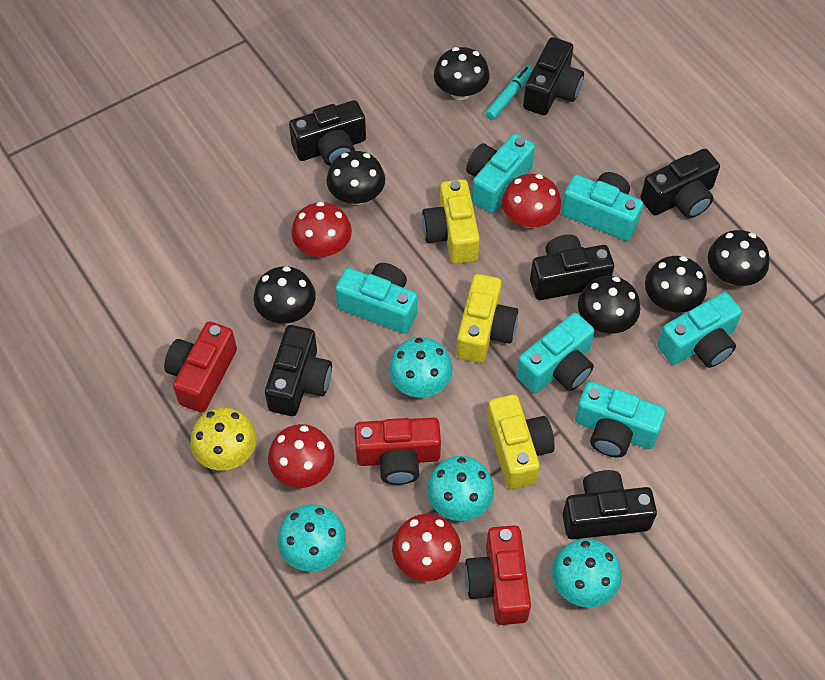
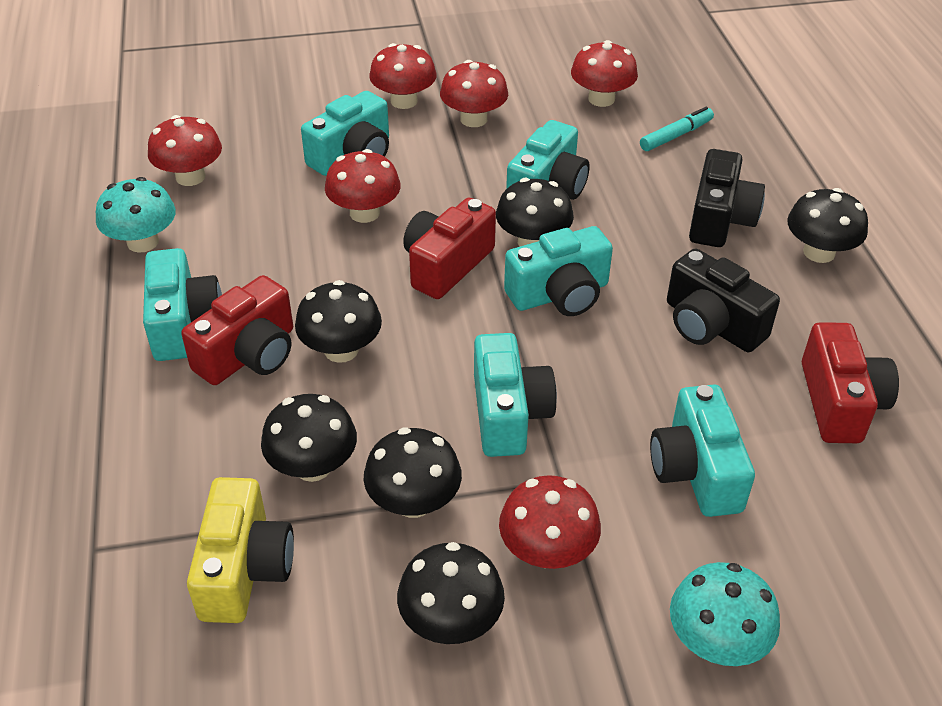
black camera: [265,325,332,416] [289,100,366,166] [523,37,584,115] [530,234,614,300] [563,470,657,539] [640,149,720,218] = 6 -> [667,248,780,352] [689,149,765,247] = 2
red mushroom: [268,424,335,488] [291,202,352,257] [392,514,461,581] [502,174,561,228] = 4 -> [148,115,222,186] [325,149,400,223] [369,43,436,109] [440,60,508,127] [499,475,601,569] [571,40,638,107] = 6
turquoise mushroom: [277,504,346,572] [389,337,453,397] [427,456,494,521] [552,539,622,607] = 4 -> [96,177,176,253] [670,562,780,666] = 2
yellow camera: [422,179,480,264] [456,274,518,363] [487,395,555,489] = 3 -> [187,477,294,623] = 1
yellow mushroom: [190,408,257,470] = 1 -> none = 0

